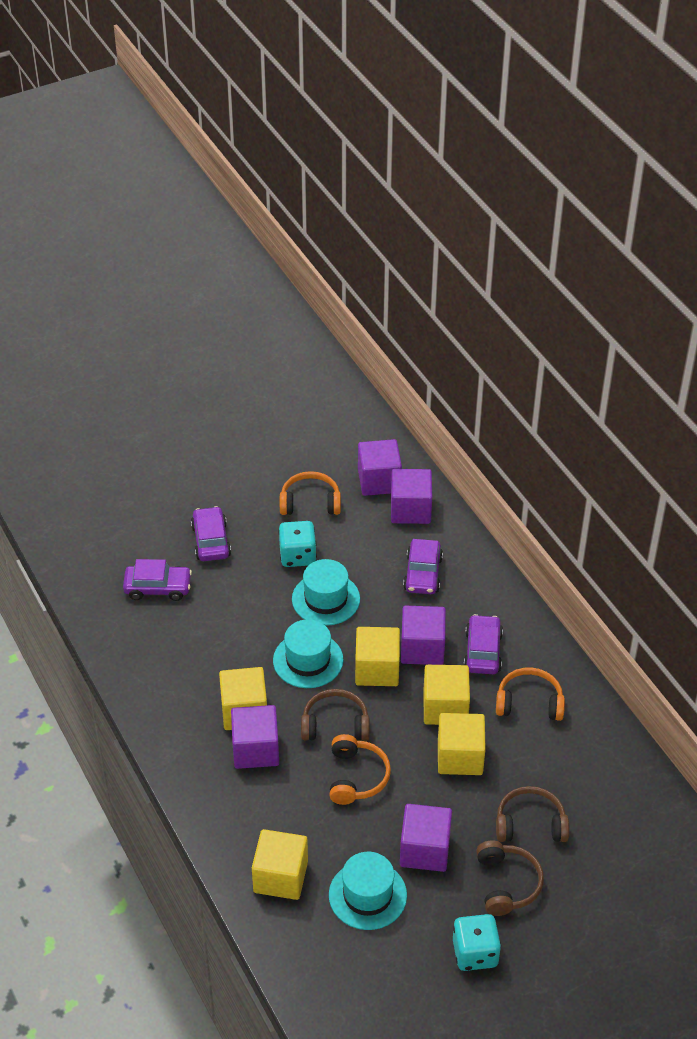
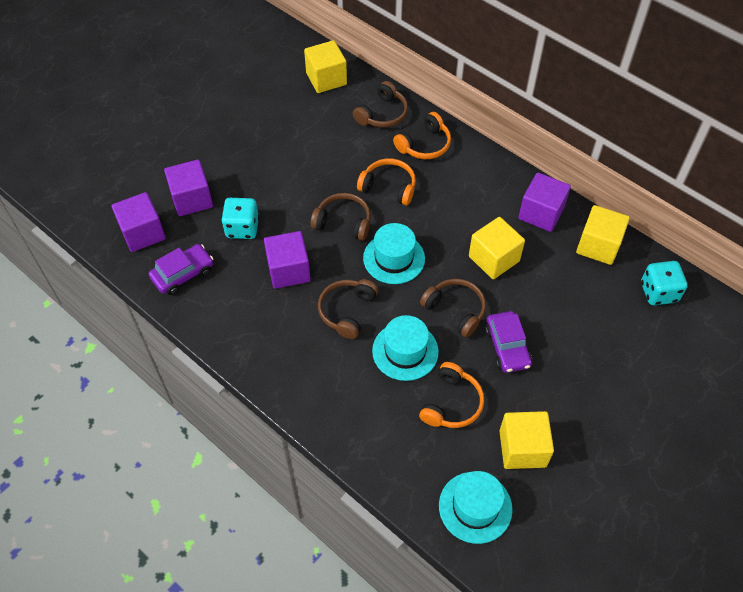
brown headphones: [301,689,369,741] [476,840,544,916] [496,786,569,842] = 3 -> [311,193,371,241] [318,279,379,339] [353,81,408,128] [420,279,486,338] = 4
purple car: [123,559,192,601] [191,506,231,561] [403,539,443,594] [464,614,503,674] = 4 -> [149,244,213,295] [485,311,532,373] = 2
purple cube: [231,705,279,769] [358,439,402,496] [391,469,432,524] [400,804,452,872] [401,606,446,665] = 5 -> [112,192,166,252] [164,160,213,216] [264,231,311,289] [518,173,571,232] = 4
yellow cube: [219,667,267,730] [252,829,308,900] [355,627,400,686] [423,665,470,725] [438,713,486,775] = 5 -> [304,40,347,93] [469,217,525,279] [499,411,554,469] [576,205,630,265] = 4

